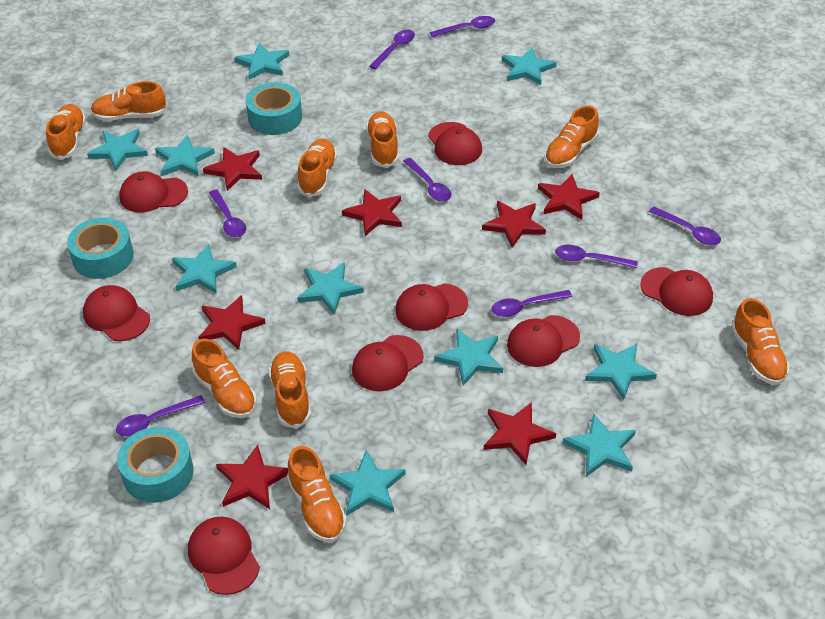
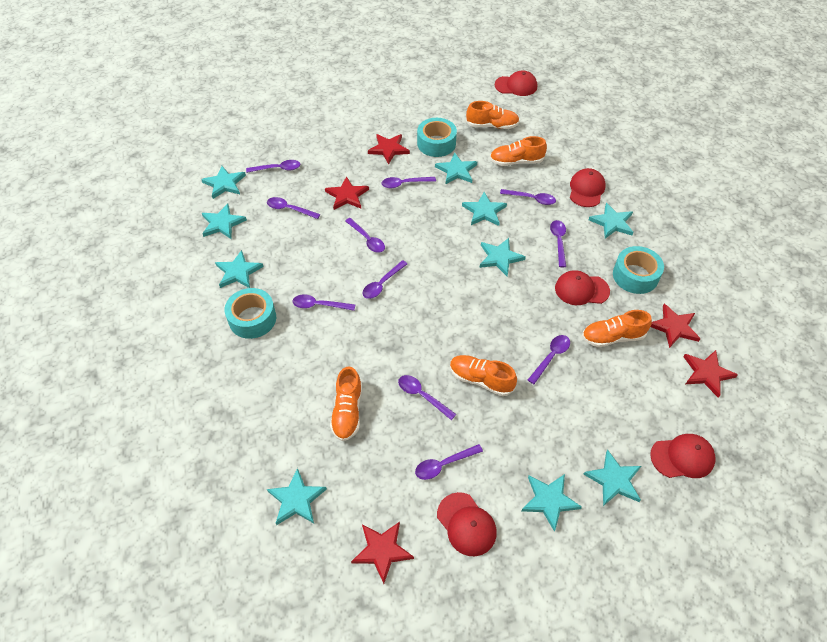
orange shoe: [46,104,86,160] [91,81,167,121] [192,339,257,418] [268,351,311,429] [287,446,347,542] [297,139,337,197] [366,111,399,168] [544,106,599,168] [731,298,790,385] = 9 -> [330,367,362,441] [450,355,517,396] [466,101,520,129] [490,136,547,166] [582,310,652,347] = 5
purple spoon: [116,395,205,436] [209,189,246,237] [369,30,415,70] [403,158,451,202] [430,16,495,37] [491,290,572,317] [555,245,638,268] [649,207,721,245] = 8 -> [246,160,300,173] [267,197,320,219] [293,294,355,311] [345,218,385,253] [362,260,407,299] [381,177,436,188] [398,375,456,420] [415,444,483,480] [500,189,556,205] [528,335,570,384] [550,220,566,267] = 11
red cap: [83,285,150,341] [119,172,188,212] [188,517,260,595] [352,335,424,391] [395,283,468,331] [428,122,482,165] [507,315,580,367] [640,267,713,316] = 8 -> [437,492,497,556] [495,70,537,96] [555,270,610,305] [570,168,606,207] [650,434,715,478] = 5
red star: [198,295,266,350] [203,147,262,191] [216,445,288,509] [342,189,402,236] [482,201,546,248] [484,402,556,465] [538,174,600,220] = 7 -> [325,176,369,210] [351,522,414,584] [368,134,410,164] [650,304,700,348] [683,350,738,398] = 5

